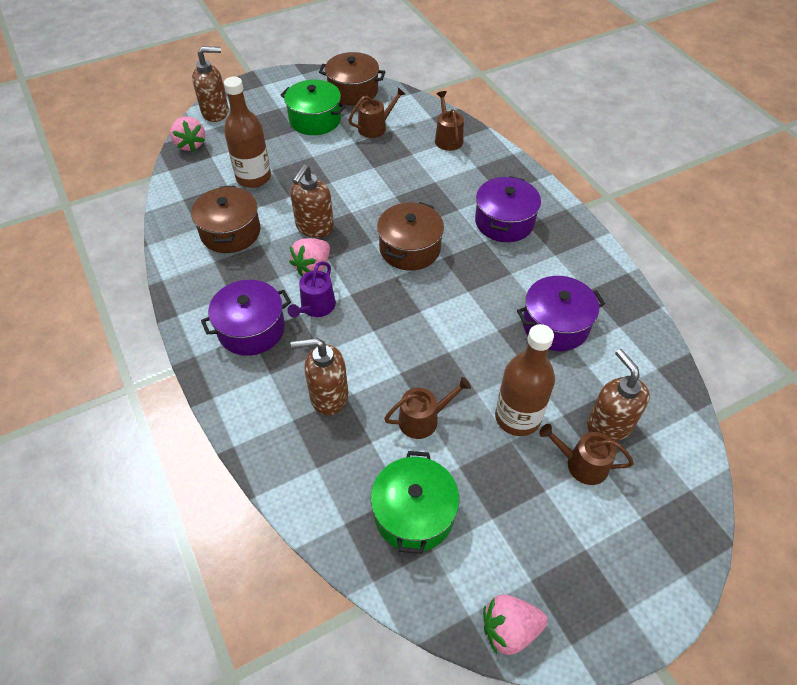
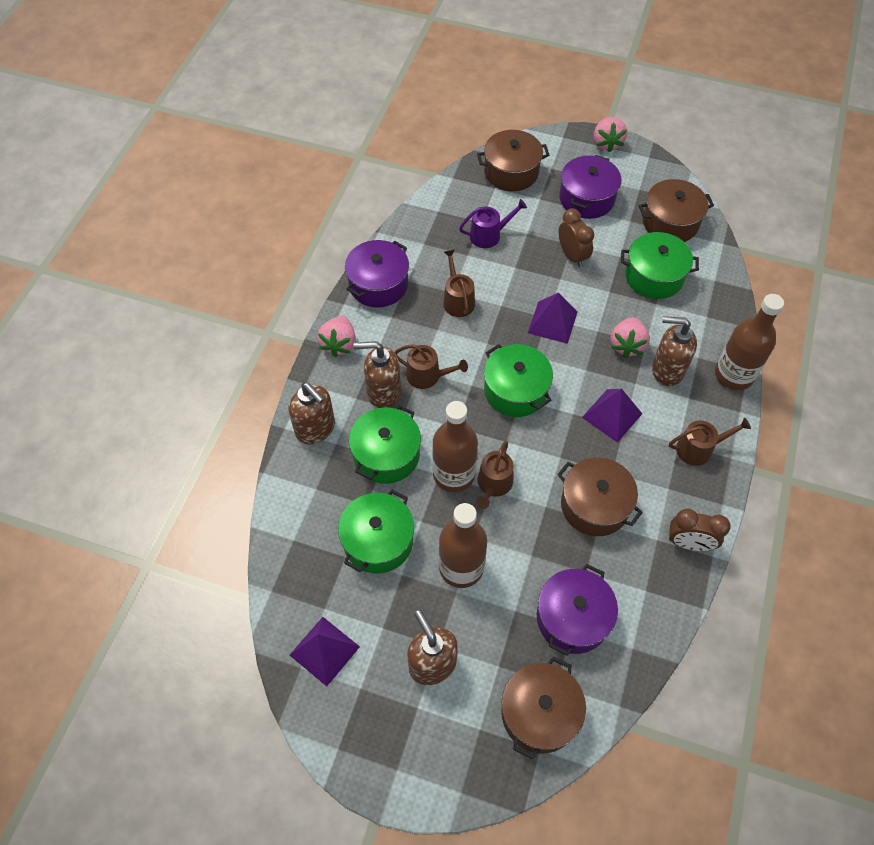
brown bottle: [224,77,271,188] [495,324,555,436] = 2 -> [432,401,478,492] [439,503,487,588] [715,294,784,390] = 3
brown clock: none = 0 -> [559,208,594,267] [669,508,731,551] = 2
brown pot: [191,186,261,253] [319,52,385,105] [377,202,444,271] = 3 -> [477,130,550,191] [501,656,586,760] [557,457,643,536] [639,179,714,242] = 4
green pot: [281,80,346,135] [371,451,460,554] = 2 -> [338,489,414,574] [349,405,421,484] [484,344,553,417] [621,232,699,299] = 4
purple pyramid: none = 0 -> [290,617,360,686] [528,292,577,344] [582,389,643,443] = 3

